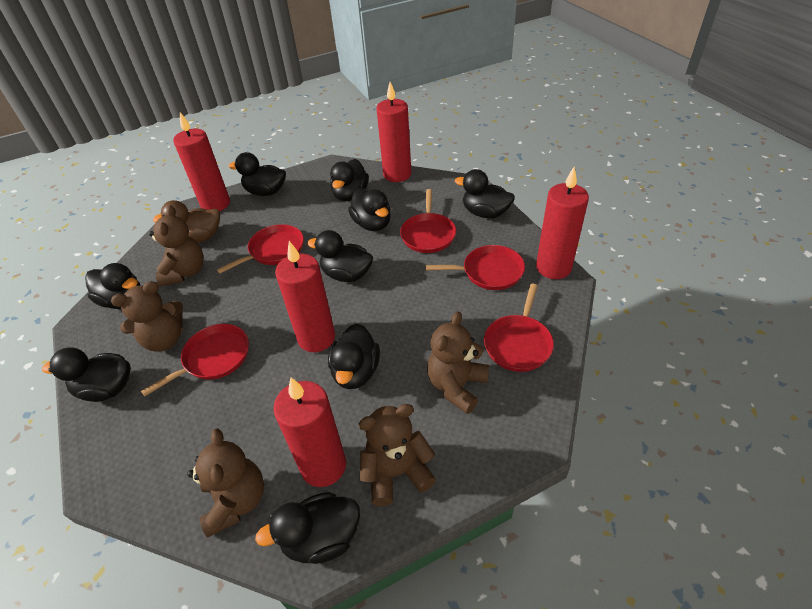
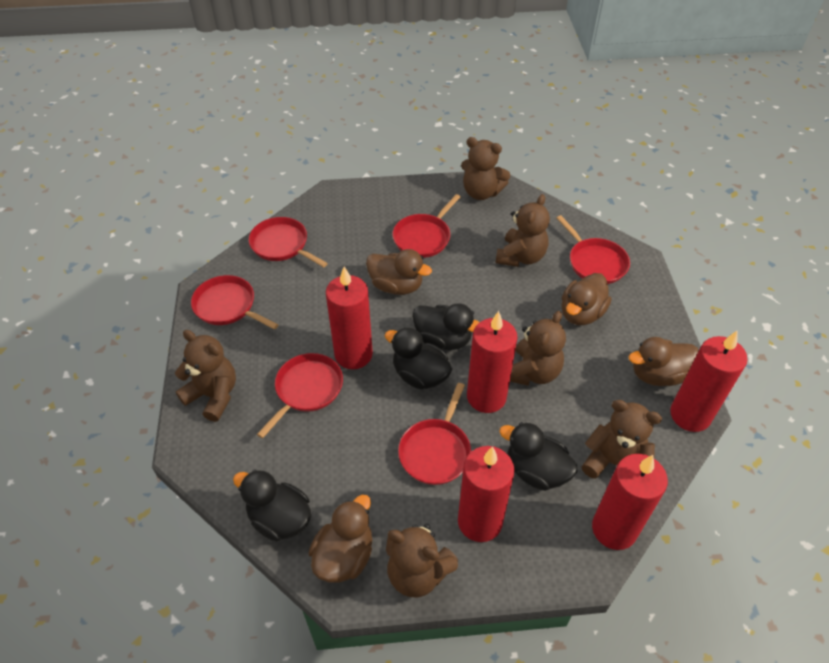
black duck: [42,347,131,402] [85,263,141,309] [229,152,286,196] [255,492,360,564] [307,230,373,282] [328,323,380,389] [330,159,369,201] [348,188,391,231] [455,169,515,218] = 9 -> [233,469,311,542] [384,327,452,390] [412,303,480,350] [499,422,578,491] = 4
brown duck: [153,200,220,243] = 1 -> [309,495,372,583] [366,249,432,295] [561,273,612,325] [629,337,699,386] = 4
brown teddy bear: [111,281,183,352] [149,205,204,286] [187,428,264,537] [359,404,436,506] [427,311,489,414] = 5 -> [175,330,236,422] [386,524,458,597] [461,137,510,200] [496,194,550,267] [510,311,566,386] [582,400,662,479] = 6
red pan: [141,324,249,396] [217,224,304,274] [400,189,456,253] [426,245,525,290] [484,284,554,372] = 5 -> [191,275,279,330] [249,217,328,267] [257,353,343,438] [393,194,461,258] [398,383,471,485] [556,215,630,284] = 6

